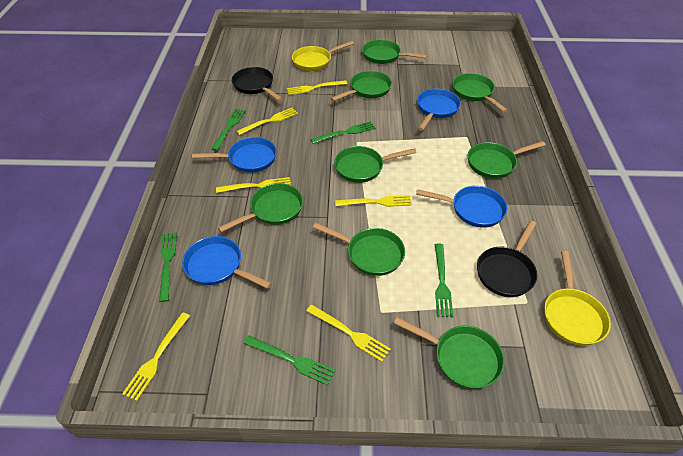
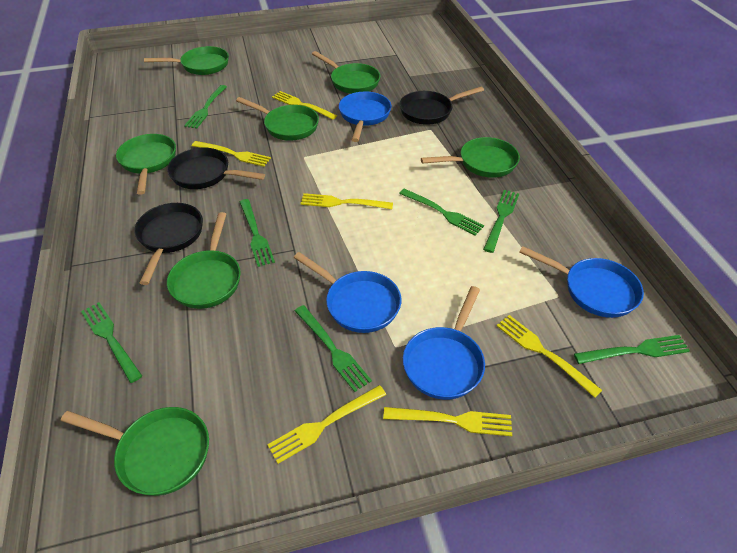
black pan: [232,67,283,101] [477,221,537,297] = 2 -> [134,203,203,285] [167,147,265,189] [400,86,484,125] = 3
green fork: [159,233,177,302] [211,109,246,151] [244,335,335,385] [311,121,375,144] [435,244,453,317] = 5 -> [81,302,142,383] [184,85,227,129] [240,199,275,267] [295,305,372,392] [399,189,484,236] [483,190,519,253] [574,335,690,364] = 7
green pan: [218,183,303,232] [313,223,405,276] [330,71,392,101] [334,146,417,183] [362,40,428,64] [394,317,504,389] [452,73,508,112] [468,141,546,179] = 8 -> [61,407,209,496] [116,134,176,195] [144,46,229,75] [167,212,241,309] [236,97,319,141] [312,51,380,94] [421,137,520,178] = 7
yellow pan: [292,41,354,71] [544,251,611,346] = 2 -> none = 0

